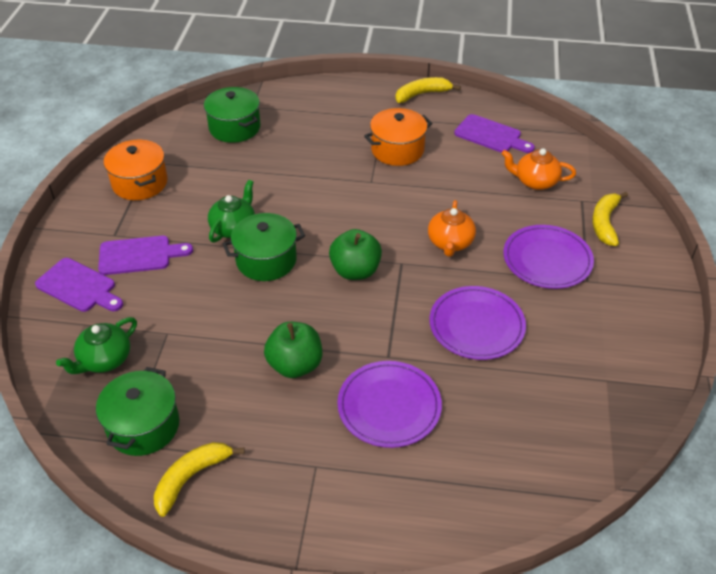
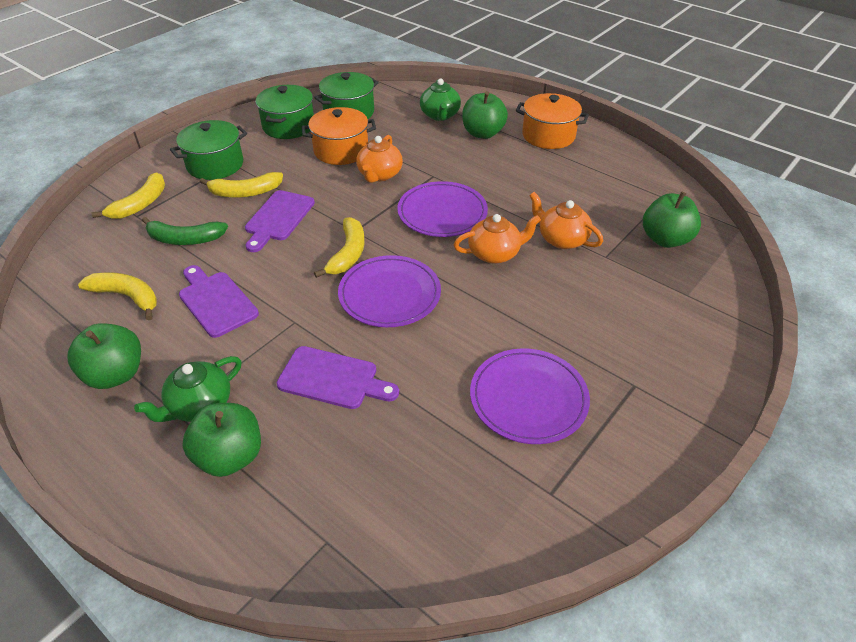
green apple: [264,322,322,378] [329,229,382,280] = 2 -> [68,323,141,389] [182,403,261,477] [462,91,508,139] [643,192,701,248] = 4
green banana: none = 0 -> [142,217,228,245] = 1
orange teapot: [428,200,476,257] [502,148,576,190] = 2 -> [356,135,403,183] [454,214,541,264] [529,192,603,249] = 3
yellow banana: [154,442,245,517] [395,77,461,103] [592,192,628,246] = 3 -> [78,272,157,320] [92,172,165,219] [200,172,283,198] [314,217,364,278] = 4

